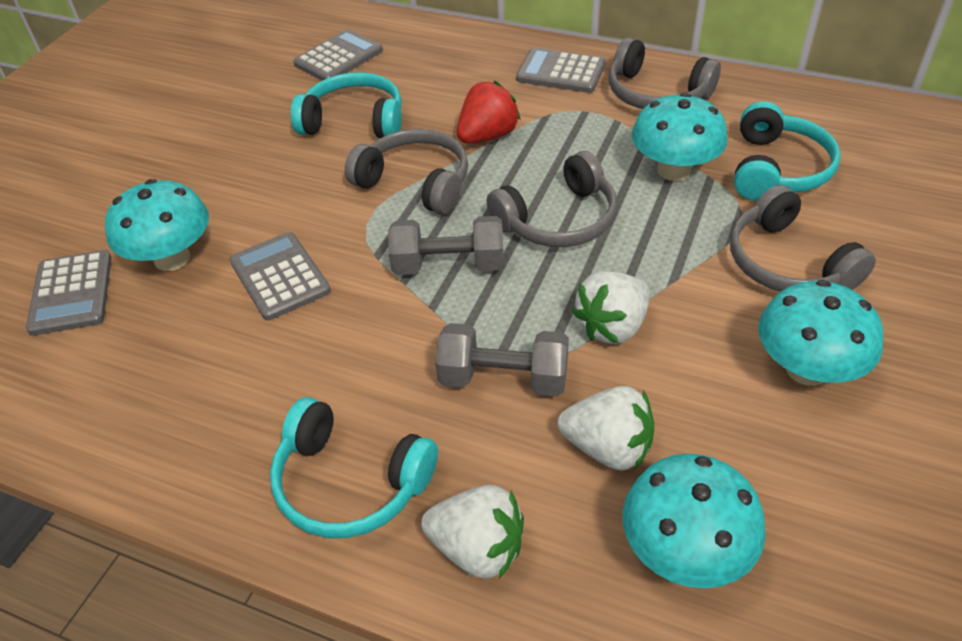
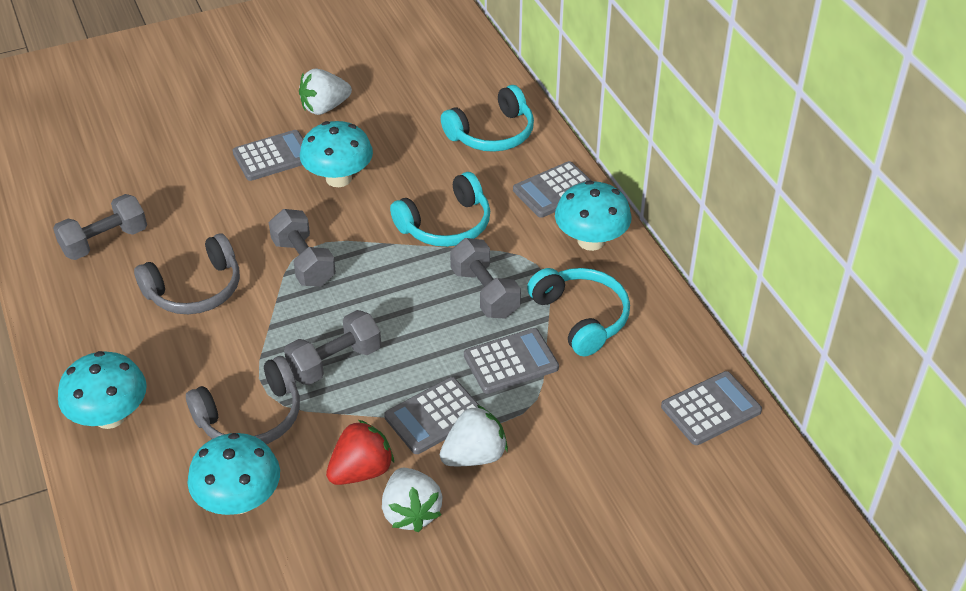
grey calculator: [26,250,112,336] [230,232,331,320] [293,29,383,81] [516,48,606,93] = 4 -> [233,130,303,181] [384,377,480,454] [464,328,559,394] [513,161,592,218] [661,371,762,445] = 5
grey dumbbell: [388,216,504,275] [435,323,569,396] = 2 -> [53,194,147,260] [269,209,336,287] [284,310,381,385] [450,238,521,319] = 4
grey headphones: [345,129,468,215] [487,151,617,247] [608,37,721,109] [730,185,876,292] = 4 -> [134,234,240,314] [186,356,300,444] = 2

